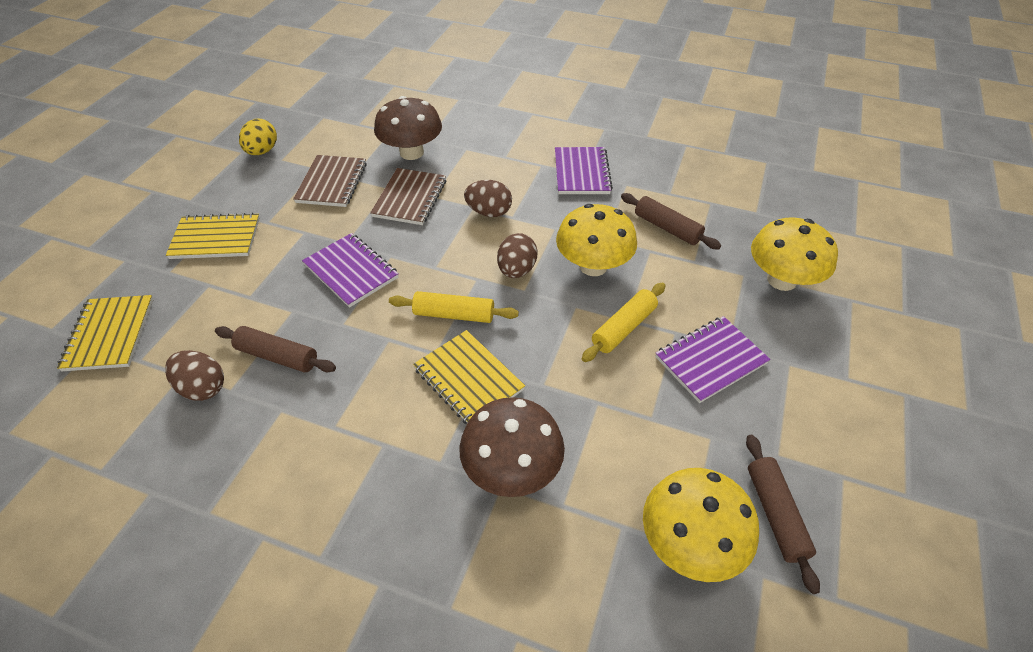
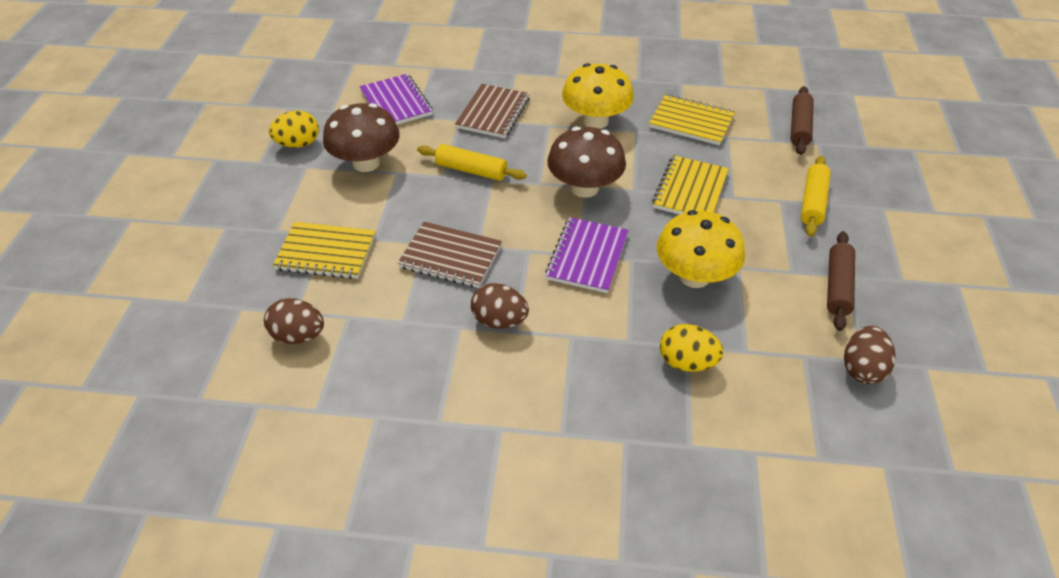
brown rolling pin: [215,326,336,372] [621,193,721,249] [746,435,820,594] = 3 -> [790,86,814,155] [827,231,855,331] = 2
purple notebook: [302,233,399,308] [555,147,613,194] [655,316,771,403] = 3 -> [360,74,433,125] [545,217,629,293] = 2
yellow egg: [239,119,277,155] = 1 -> [269,110,319,148] [660,324,724,372] = 2
yellow mushroom: [556,204,637,276] [643,468,759,582] [751,217,838,291] = 3 -> [562,63,634,129] [656,210,745,288] = 2

